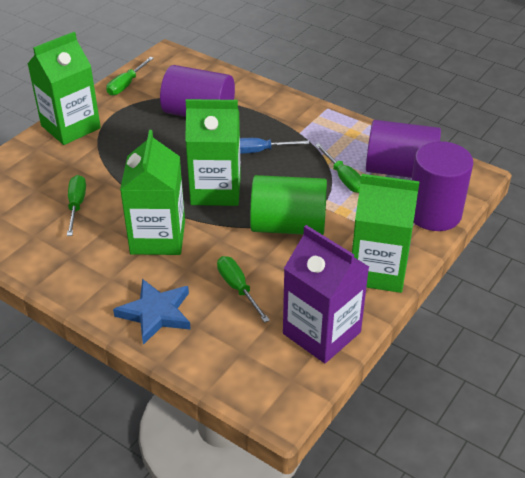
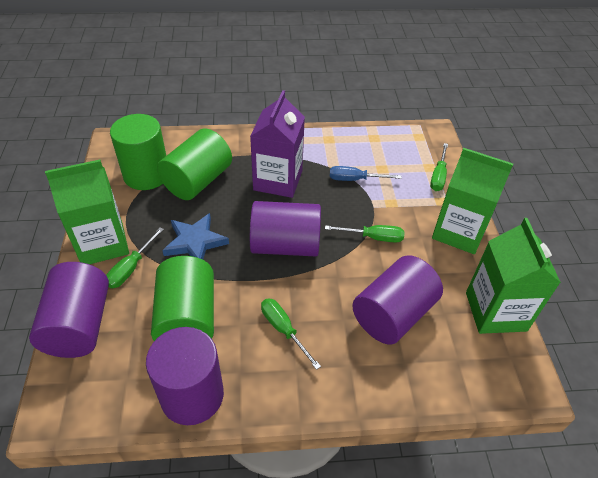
green carton: [28,32,101,145] [120,130,185,255] [185,99,241,206] [352,174,420,293] = 4 -> [45,160,129,264] [432,148,513,254] [466,218,561,334] = 3
green cylinder: [250,175,327,235] = 1 -> [110,114,166,190] [151,256,214,341] [157,128,232,200] = 3
purple cylinder: [160,65,235,117] [366,120,441,178] [411,141,473,231] = 3 -> [29,262,109,358] [146,327,224,425] [250,201,321,256] [352,255,443,345] = 4

